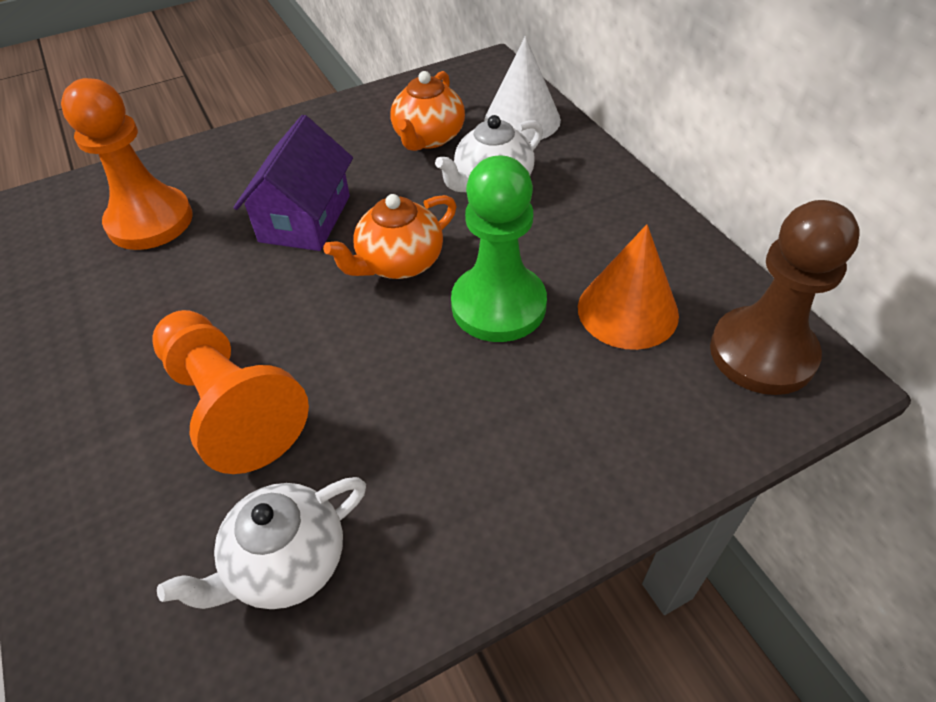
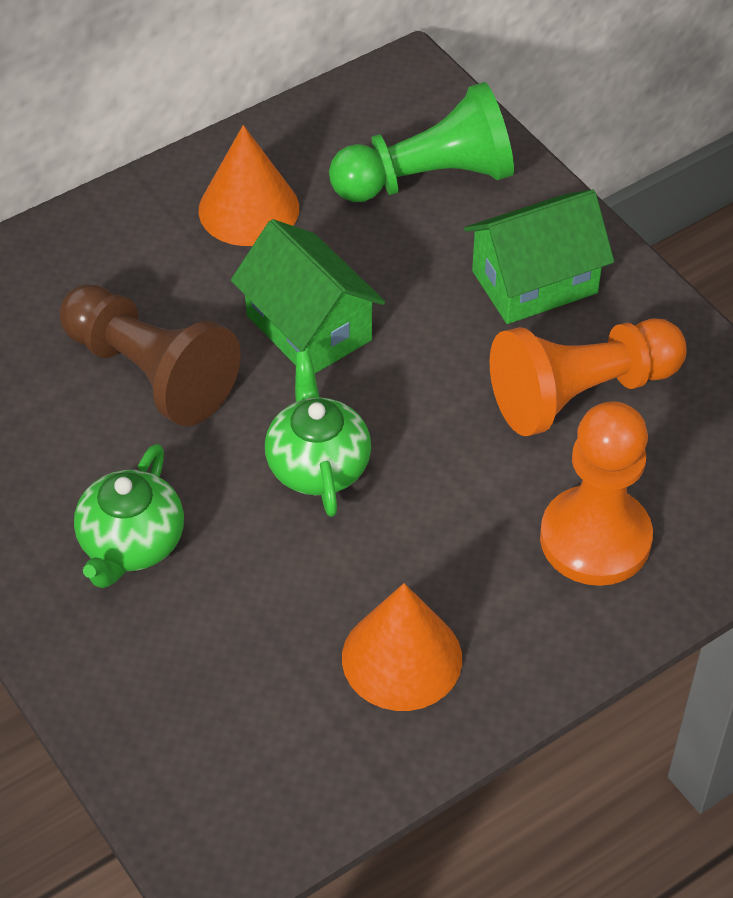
green house: none = 0 -> [231,219,385,374] [464,190,614,324] = 2
green teapot: none = 0 -> [74,444,184,588] [265,351,371,517] = 2
orange cone: [578,224,679,350] = 1 -> [199,125,299,246] [342,583,462,711] = 2
orange teapot: [323,194,456,279] [390,71,465,151] = 2 -> none = 0
purple house: [233,115,353,251] = 1 -> none = 0
white cone: [485,36,561,142] = 1 -> none = 0
white teapot: [157,477,366,609] [435,115,543,192] = 2 -> none = 0

